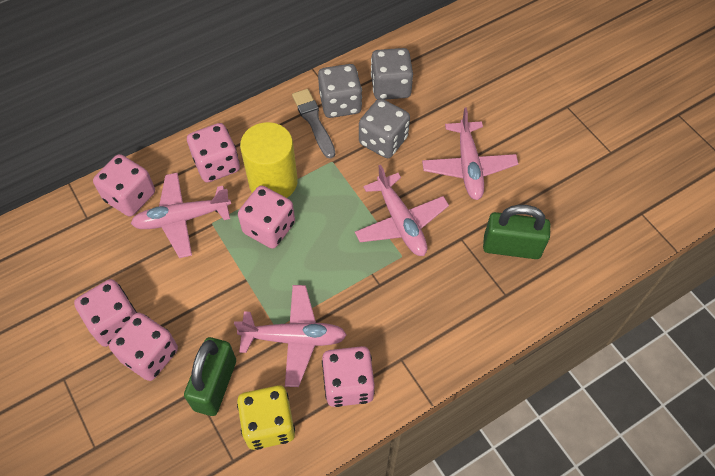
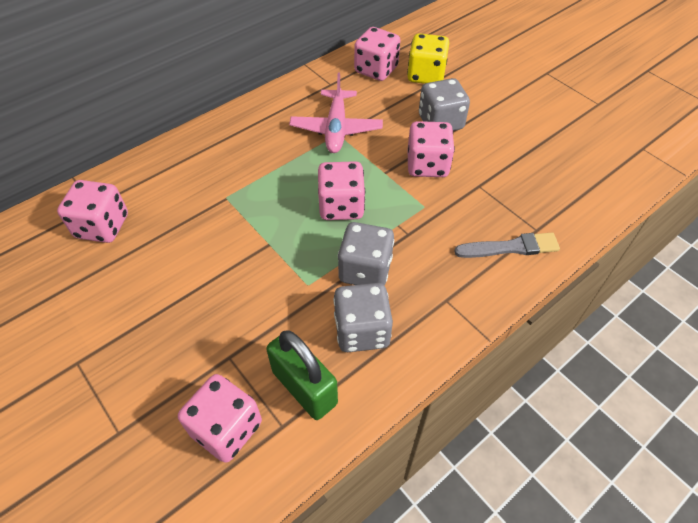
green padlock: [184,337,236,416] [483,205,550,259] = 2 -> [266,331,338,420] = 1
pink dice: [74,279,137,347] [93,154,155,217] [109,312,178,381] [187,123,240,182] [238,185,295,249] [322,346,375,407] = 6 -> [57,180,128,243] [178,374,262,463] [318,161,365,220] [354,27,400,81] [407,121,455,177] = 5
pink plane: [131,173,231,258] [234,285,347,387] [355,165,449,256] [422,107,518,200] = 4 -> [289,72,383,153] = 1
yellow cylinder: [240,122,298,198] = 1 -> none = 0

